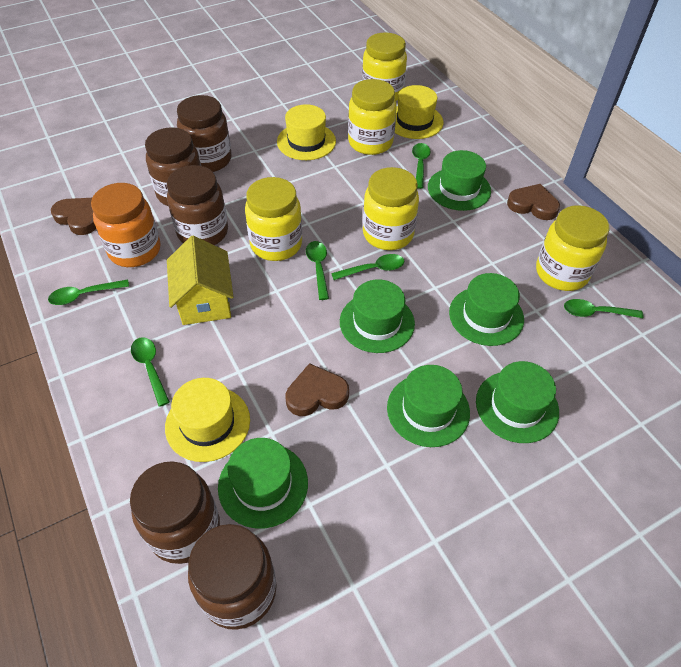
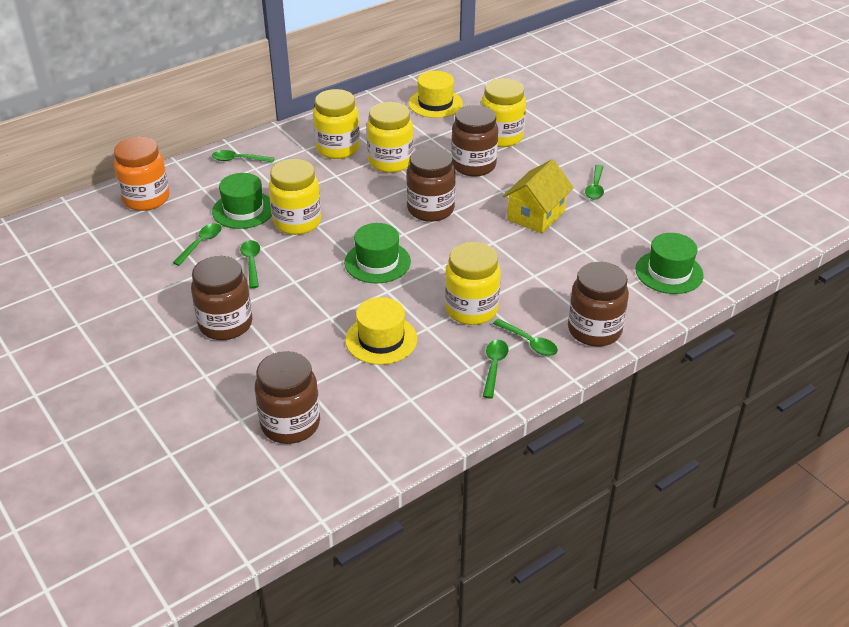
brown heart: [51,198,96,235] [286,363,349,416] [507,184,560,220] = 3 -> none = 0
green hat: [218,438,308,529] [340,279,415,353] [387,365,470,447] [428,150,491,211] [449,273,524,346] [476,361,559,443] = 6 -> [212,173,272,229] [344,223,411,283] [635,233,704,294] = 3
yellow hat: [165,378,250,462] [277,104,336,160] [395,85,443,139] = 3 -> [345,297,417,365] [408,71,463,118] = 2

